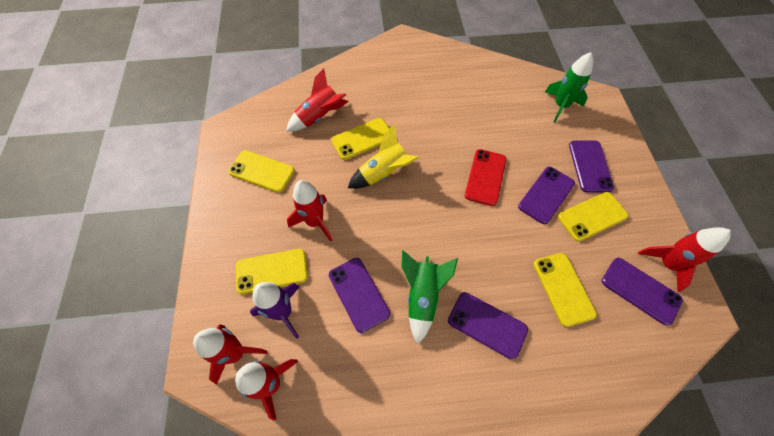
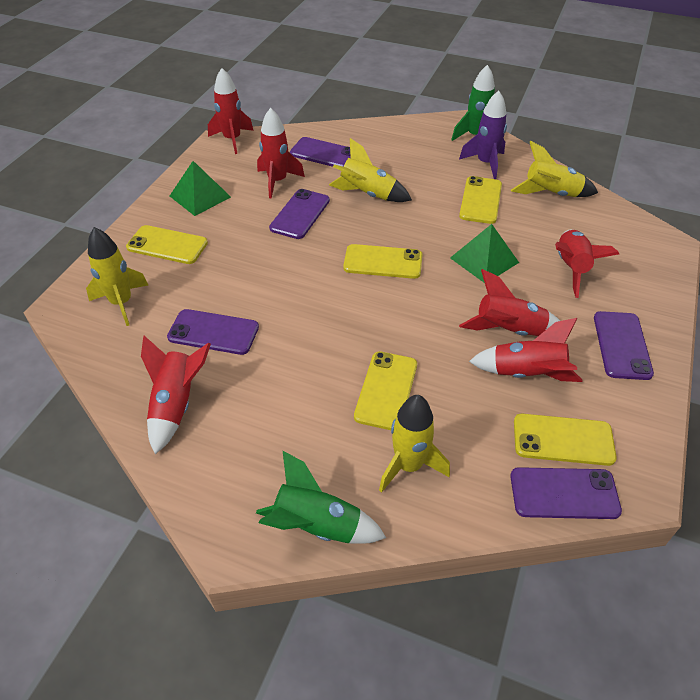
green pyramid: none = 0 -> [170,161,231,216] [450,224,519,283] = 2
red phone: [465,149,506,206] = 1 -> none = 0
red rocket: [193,325,268,385] [235,359,298,420] [286,68,349,132] [287,180,332,242] [638,227,731,292] = 5 -> [141,336,211,454] [208,68,254,154] [257,108,305,198] [459,269,560,336] [469,318,582,382] [555,229,619,298] = 6
yellow rocket: [348,124,419,189] = 1 -> [86,227,148,326] [329,138,412,202] [379,395,450,493] [511,141,598,197] = 4

